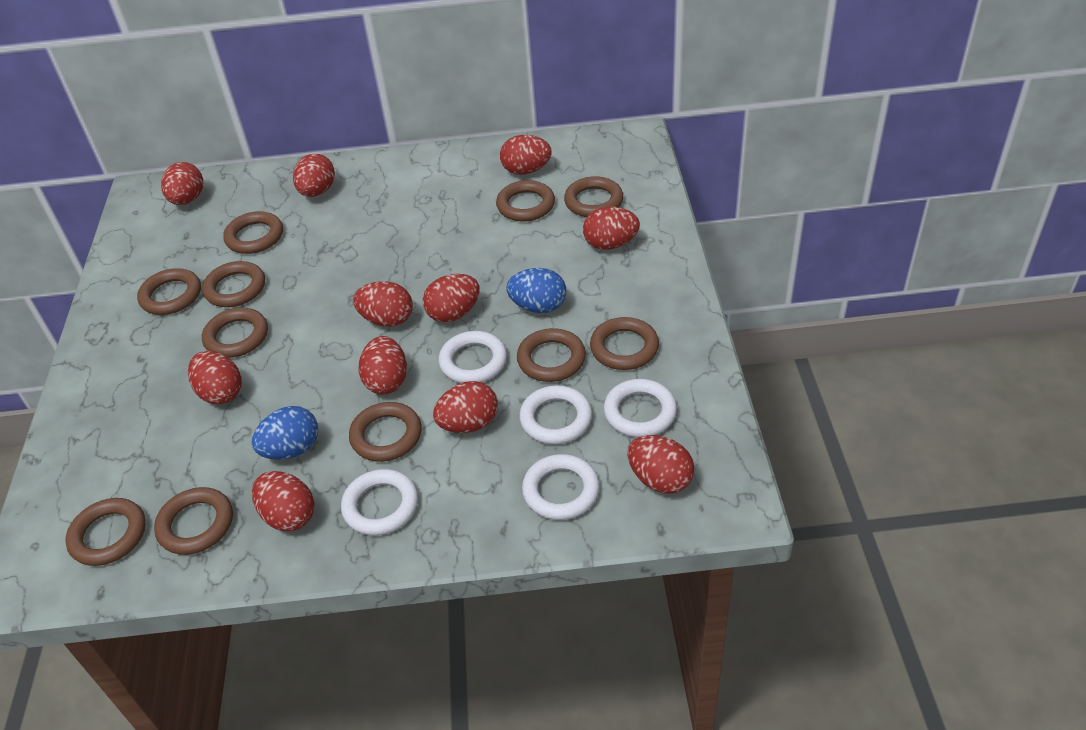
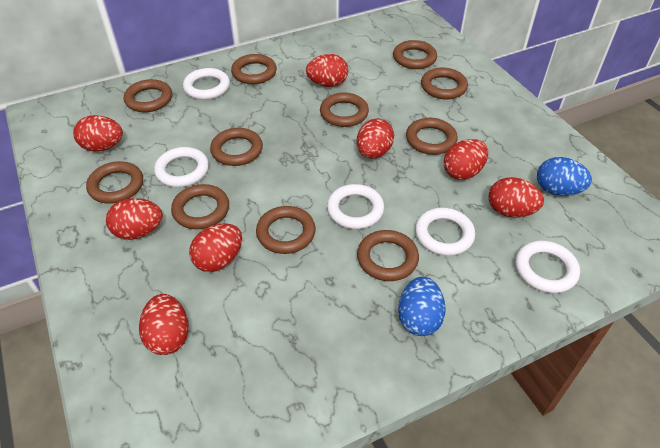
red egg: [161,162,203,205] [188,351,241,405] [252,471,314,532] [293,154,335,197] [353,281,413,327] [359,336,407,394] [423,274,480,322] [433,381,498,433] [500,135,552,175] [583,207,640,250] [628,435,694,494] = 11 -> [73,115,123,151] [106,198,163,240] [139,294,189,355] [189,223,242,272] [306,54,348,87] [357,118,394,159] [444,139,488,180] [489,177,544,217] = 8

